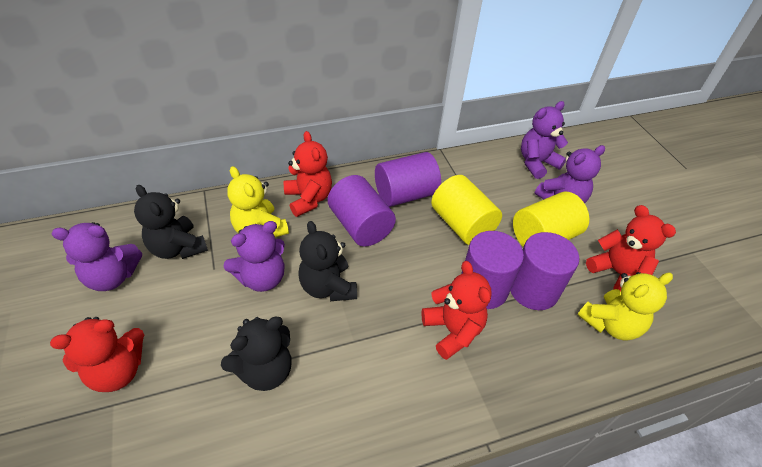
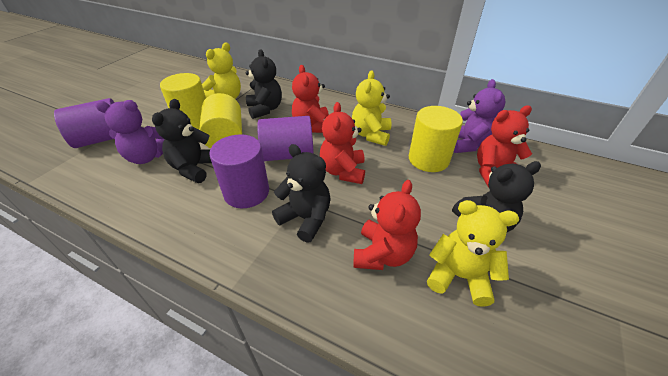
black teddy bear: [134,185,208,259] [221,317,291,391] [298,221,357,301] = 3 -> [152,99,212,183] [246,49,282,119] [272,144,331,243] [452,161,541,232] = 4
purple cylinder: [328,175,396,247] [375,152,441,207] [461,231,524,309] [511,232,579,310] = 4 -> [54,98,115,148] [210,134,269,208] [257,116,314,161] = 3
purple teddy bear: [52,222,142,291] [223,221,285,292] [521,101,568,179] [534,145,605,203] = 4 -> [95,100,164,164] [454,79,506,153] = 2
yellow cylinder: [431,175,502,245] [513,191,589,247] = 2 -> [160,73,206,129] [199,93,242,149] [409,106,463,172] = 3
yellow teddy bear: [227,166,289,237] [577,272,673,340] = 2 -> [202,43,241,99] [352,71,392,146] [427,200,519,307] = 3

